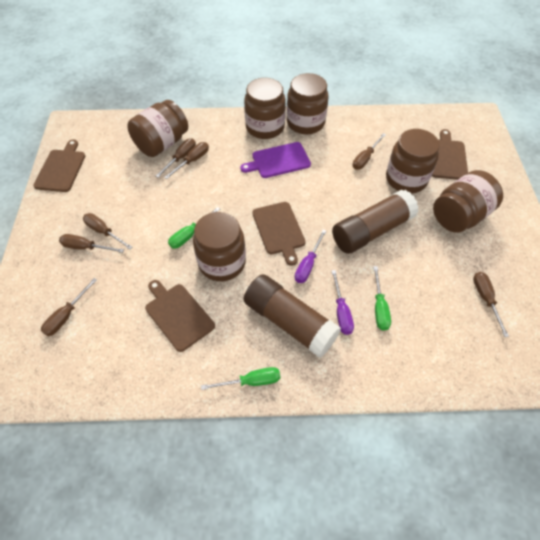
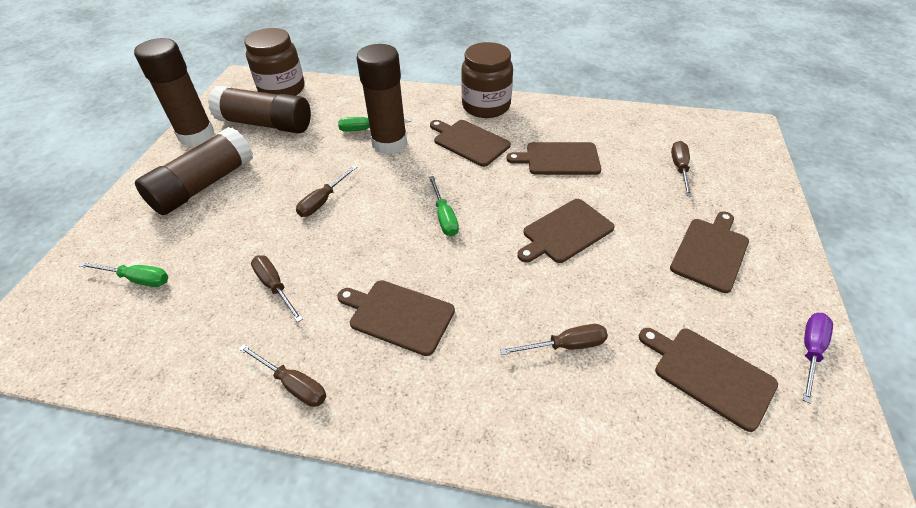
brown cutting board: [33,139,85,192] [145,280,215,352] [252,202,306,266] [432,129,468,180] = 4 -> [337,280,455,356] [430,120,511,167] [506,142,601,175] [517,199,615,263] [639,328,778,432] [670,211,749,293] = 6
brown glue stick: [244,274,341,358] [332,189,419,254] = 2 -> [134,38,214,146] [135,127,253,215] [208,86,311,133] [356,44,407,155] = 4
brown jar: [127,100,188,157] [193,212,246,281] [244,78,286,139] [287,73,329,134] [386,129,440,193] [433,170,503,233] = 6 -> [244,28,304,96] [461,42,513,118] = 2
brown screwdriver: [41,278,97,336] [59,234,124,253] [83,213,132,250] [156,138,196,178] [164,142,209,179] [353,133,386,170] [473,272,509,337] = 7 -> [238,344,327,407] [251,255,303,322] [296,165,357,217] [500,324,608,355] [671,141,692,197] = 5
purple cutting board: [240,142,311,178] = 1 -> none = 0
purple screwdriver: [295,230,326,283] [332,270,354,335] = 2 -> [803,313,833,404] = 1

